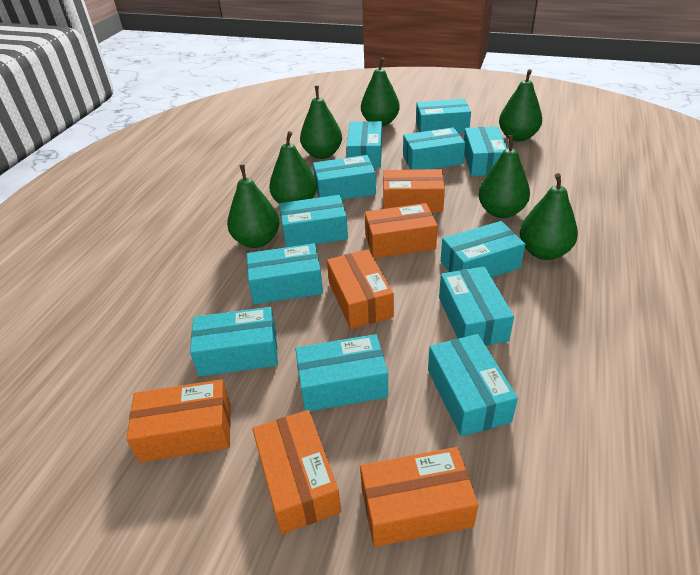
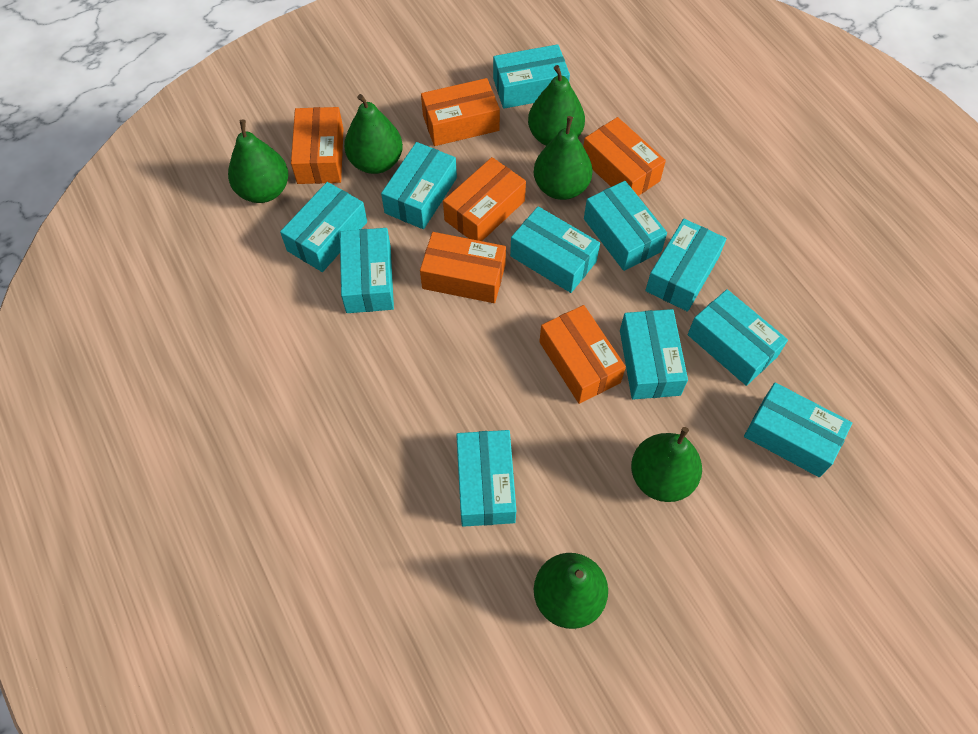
green pear: [227,165,280,248] [269,131,317,204] [300,86,342,159] [361,57,400,126] [478,135,530,218] [499,69,542,141] [520,173,578,260] = 7 -> [228,119,288,203] [344,94,403,174] [528,65,585,146] [534,116,593,200] [534,553,608,629] [631,427,702,502] = 6
turquoise box: [190,307,278,376] [247,243,323,304] [279,195,348,247] [295,334,388,411] [313,155,376,200] [346,121,382,168] [403,127,465,170] [416,99,471,134] [428,334,518,437] [439,266,514,346] [441,221,525,277] [464,126,507,176] = 12 -> [280,182,367,272] [340,228,394,313] [381,142,457,229] [456,430,516,527] [493,44,570,109] [510,206,600,293] [584,181,667,271] [620,309,688,399] [645,219,727,312] [688,289,788,386] [744,383,852,477] = 11

